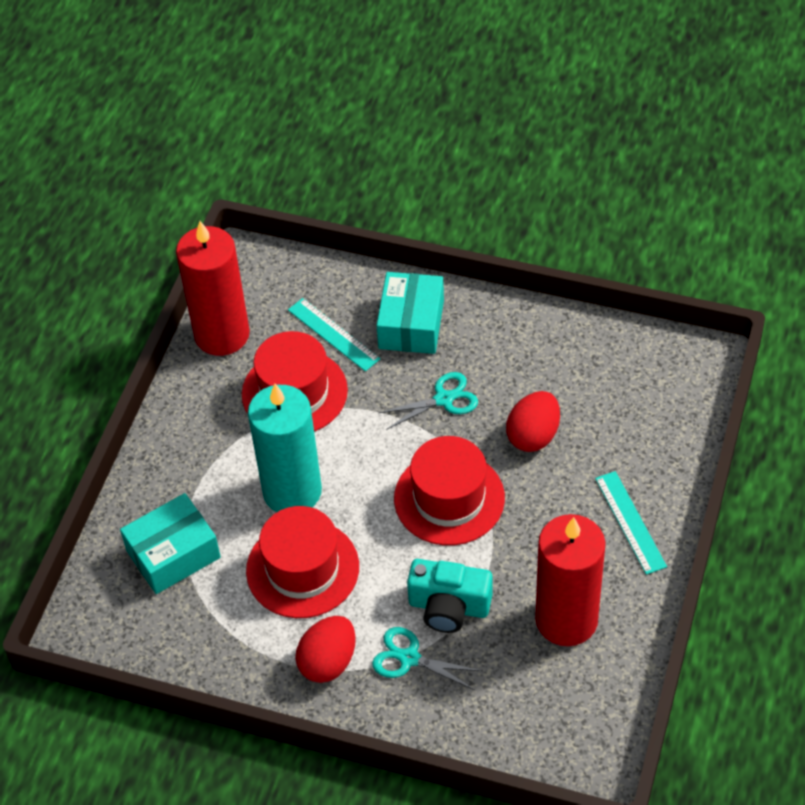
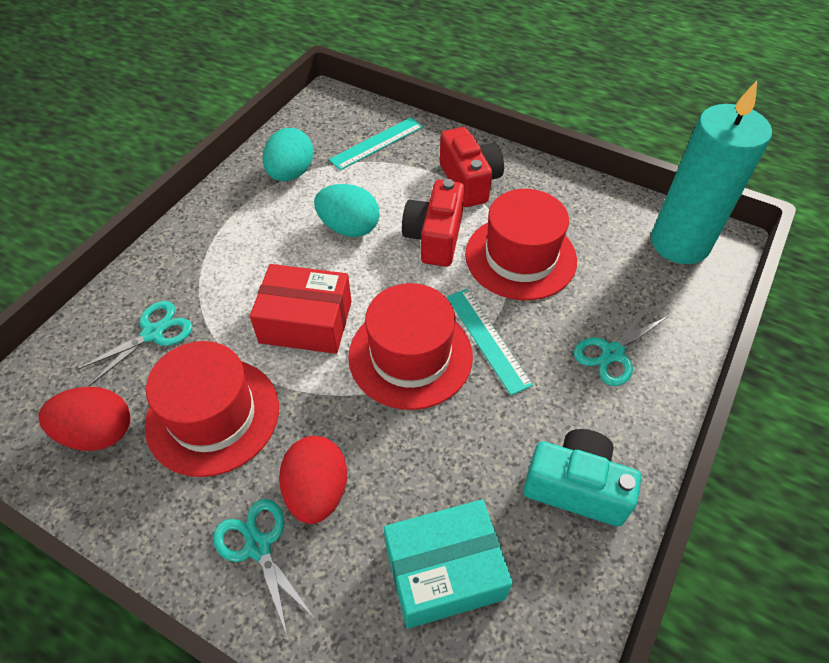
red box: none = 0 -> [250,264,352,354] = 1
red camera: none = 0 -> [402,179,465,267] [440,127,504,207] = 2
red candle: [176,221,250,356] [535,514,606,646] = 2 -> none = 0
turquoise box: [120,493,221,594] [376,272,444,354] = 2 -> [384,499,513,629] = 1
turquoise egg: none = 0 -> [263,128,314,181] [314,184,379,237] = 2
turquoise scissors: [372,627,482,690] [379,372,478,430] = 2 -> [76,301,192,386] [213,499,316,637] [574,304,669,386] = 3

